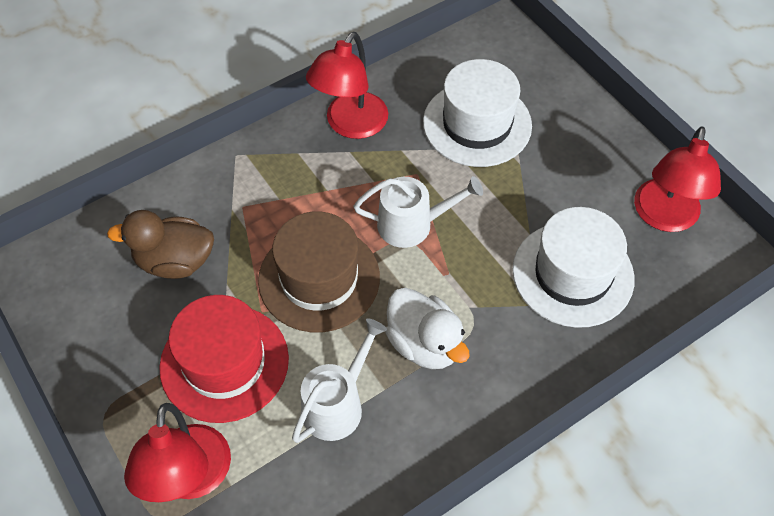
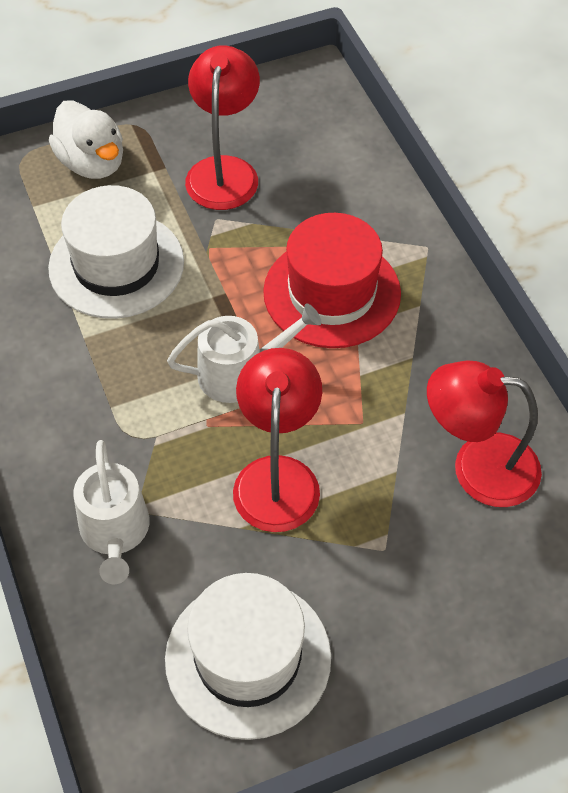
brown duck: [107,210,214,279] = 1 -> none = 0
brown hat: [258,211,380,332] = 1 -> none = 0

